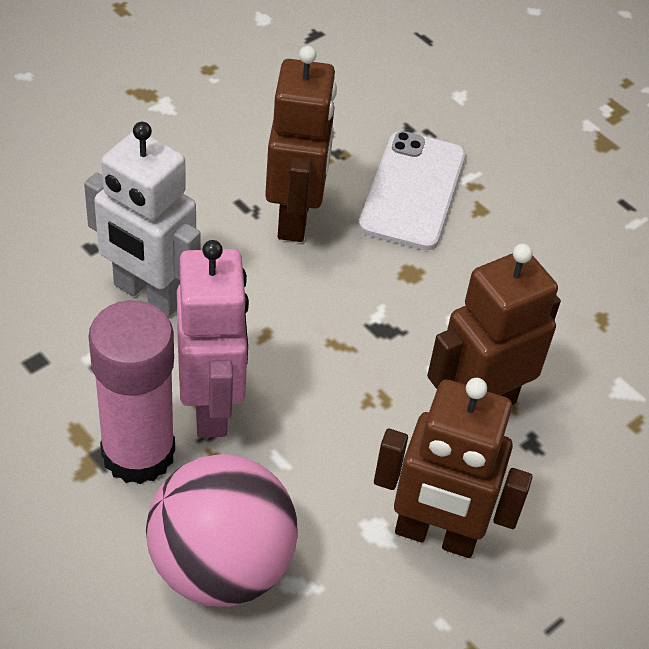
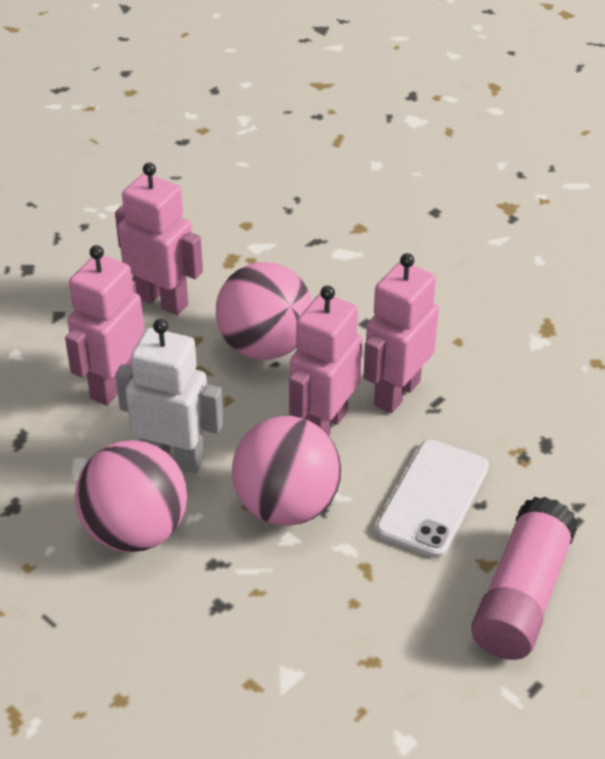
brown robot: [265,46,337,242] [374,378,533,558] [427,244,561,405] = 3 -> none = 0
pink ball: [146,454,297,607] = 1 -> [75,440,187,552] [216,262,312,360] [232,416,341,526] = 3
pink robot: [177,240,249,438] = 1 -> [65,245,144,406] [115,162,203,315] [289,286,362,436] [363,253,439,413] = 4

